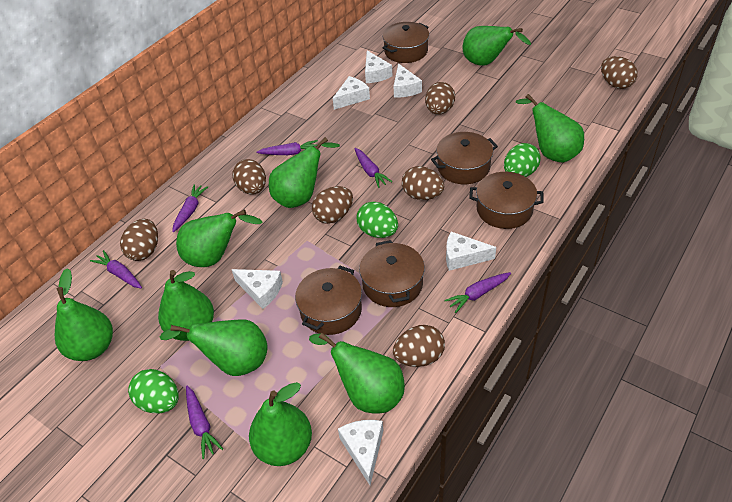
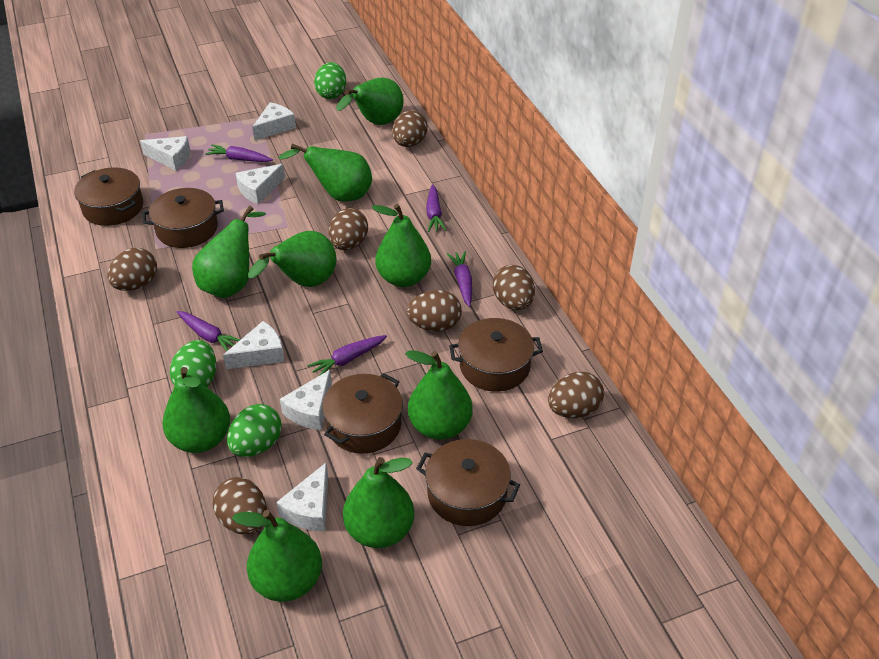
purple carrot: [90,250,142,288] [172,184,208,232] [186,386,223,459] [256,140,319,155] [354,148,392,188] [444,272,511,313] = 6 -> [177,311,240,351] [205,144,273,162] [307,335,387,376] [426,184,447,232] [447,251,472,307] = 5

